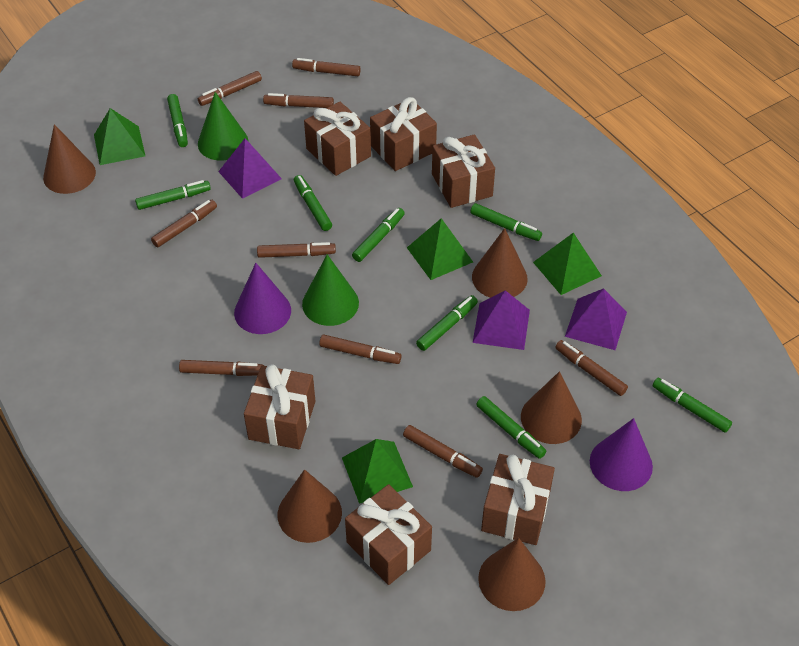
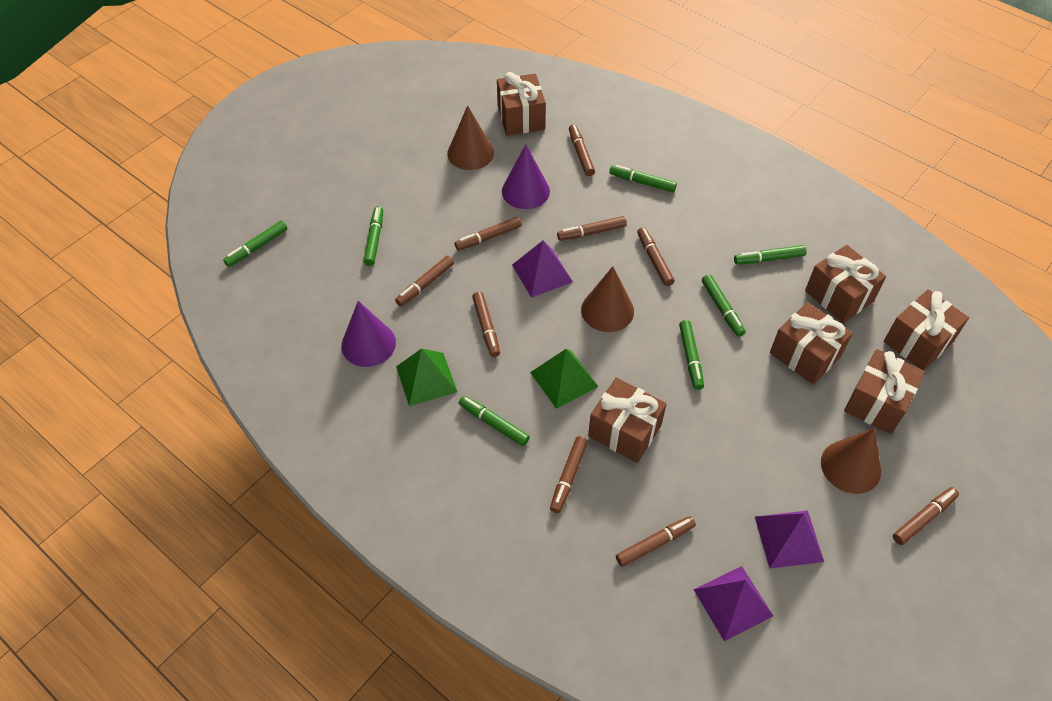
brown cone: [43,124,96,194] [278,469,342,543] [472,228,528,298] [478,538,546,611] [521,371,582,444] = 5 -> [447,105,494,170] [581,266,634,332] [821,428,881,494] = 3
green cone: [198,92,249,161] [302,254,359,326] = 2 -> none = 0
green marker: [135,180,211,210] [167,94,188,147] [294,175,332,231] [352,208,405,262] [416,295,478,351] [470,203,542,241] [476,396,546,459] [653,378,732,433] = 8 -> [223,220,288,267] [363,206,383,266] [459,396,530,446] [609,165,677,192] [679,320,704,390] [702,274,746,337] [734,245,807,264] = 7
green pyramid: [94,108,145,165] [342,439,413,504] [407,218,473,280] [533,233,602,295] = 4 -> [396,348,458,406] [530,349,599,409] = 2

